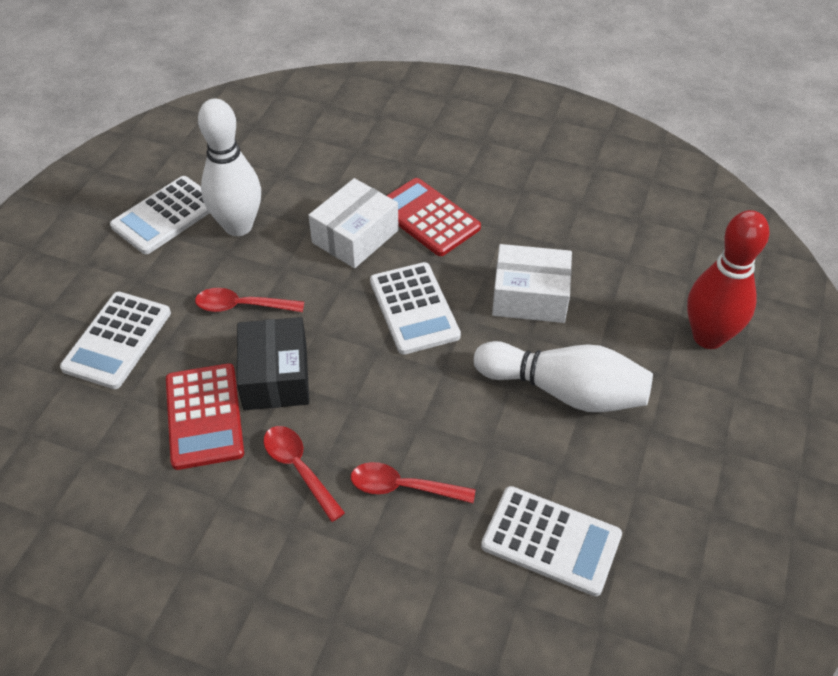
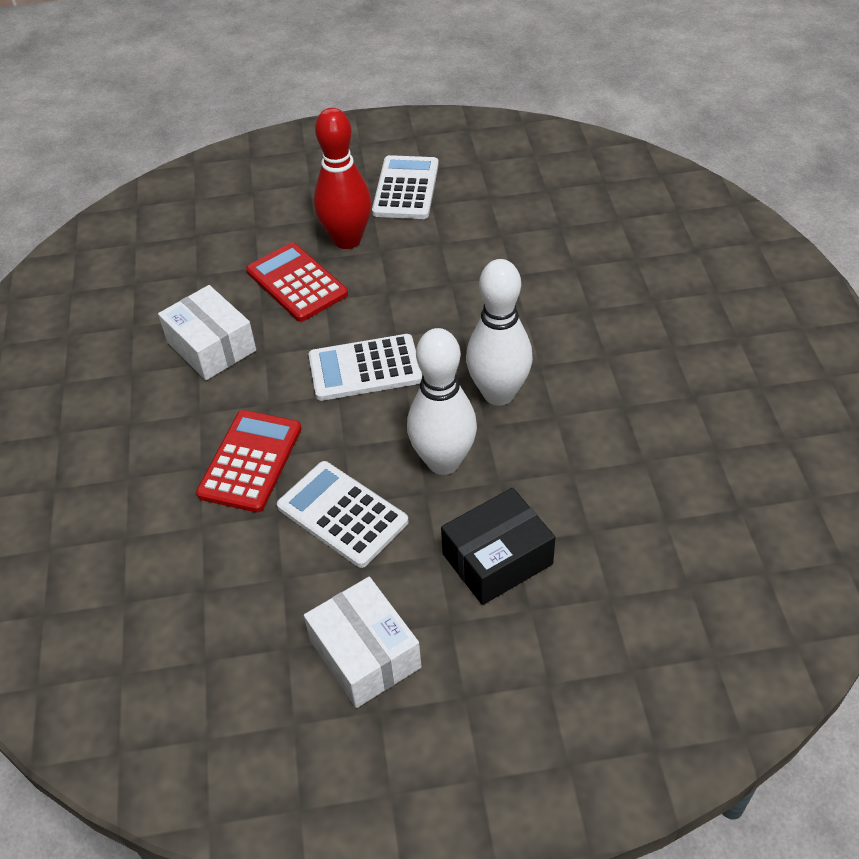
red spoon: [195,288,304,312] [264,426,345,522] [351,462,476,503] = 3 -> none = 0
white calculator: [60,292,171,389] [110,176,210,254] [370,262,461,355] [481,486,622,596] = 4 -> [277,461,409,568] [309,334,422,401] [372,155,439,219] = 3

